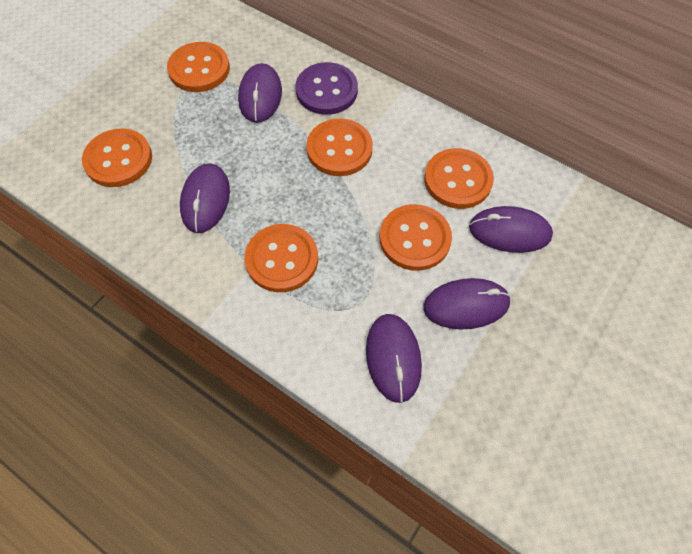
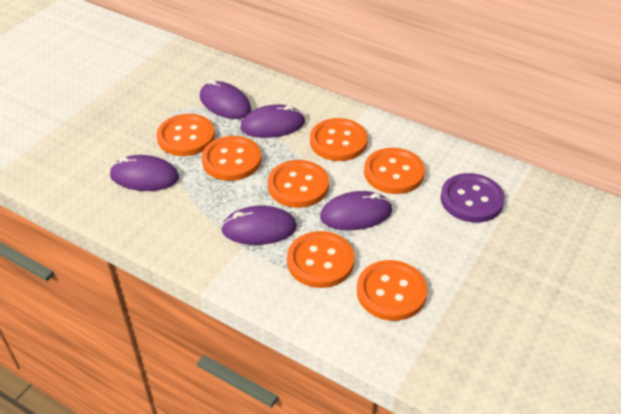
orange button: [82,129,152,187] [167,42,230,92] [245,224,318,292] [306,119,373,176] [380,204,452,271] [424,148,494,209] = 6 -> [157,114,215,156] [202,136,261,181] [268,160,329,208] [287,231,355,288] [310,118,368,161] [357,260,428,321] [364,148,425,194] = 7

